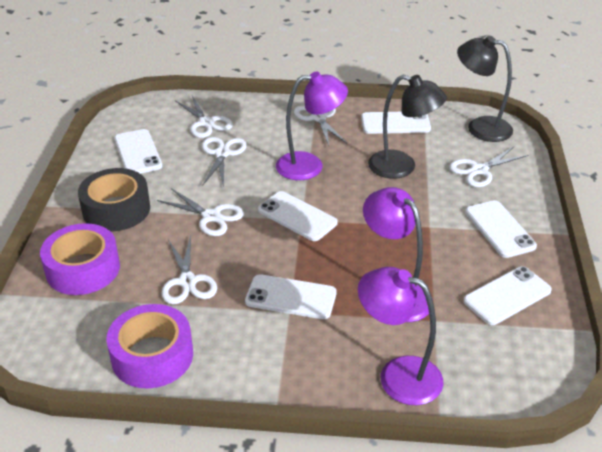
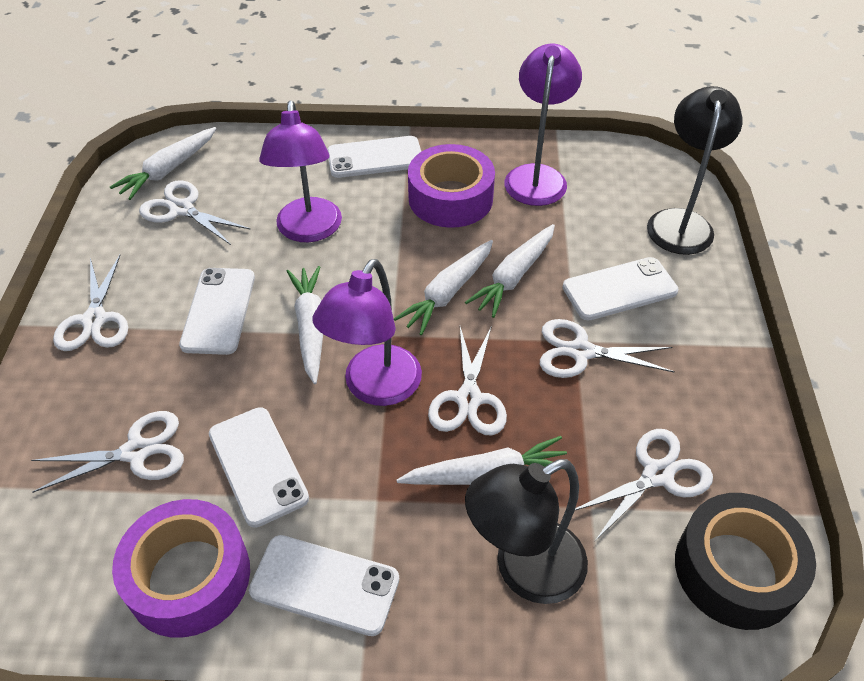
white carrot: none = 0 -> [110,127,216,200] [287,266,323,384] [394,240,493,335] [396,436,567,485] [465,224,555,318] = 5
white phone: [115,129,162,174] [245,274,337,319] [258,191,338,241] [361,112,431,134] [463,266,552,325] [465,200,537,258] = 6 -> [179,268,255,355] [209,407,309,528] [249,535,399,636] [327,136,421,178] [563,257,679,321] = 5

